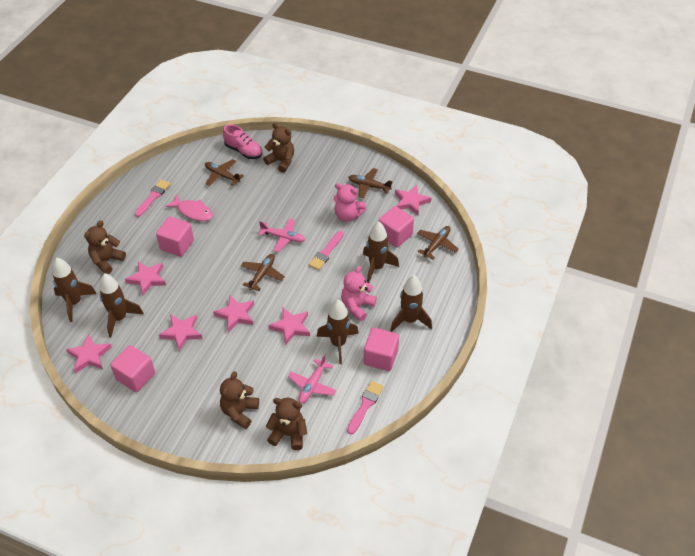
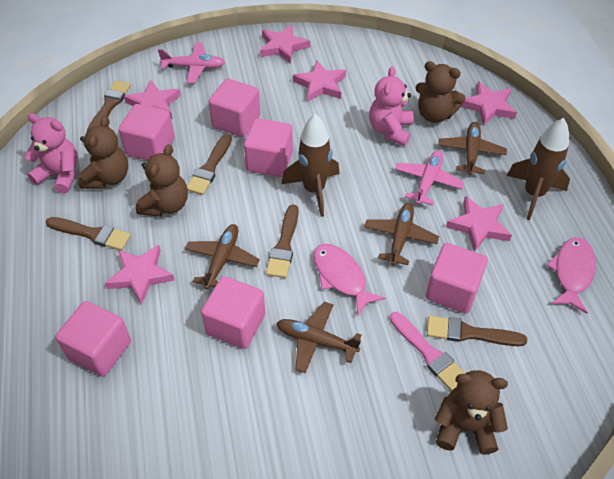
brown brush: none = 0 -> [46,217,131,250] [87,80,131,131] [187,134,232,195] [266,204,299,278] [427,316,527,346] = 5
brown rocket: [52,257,97,322] [100,273,143,337] [316,299,359,364] [363,221,399,283] [390,275,432,332] = 5 -> [281,114,340,217] [507,118,570,220] = 2
pink brush: [135,179,171,217] [309,231,344,270] [347,381,384,434] = 3 -> [390,312,465,391] = 1
pink cube: [110,345,155,392] [156,216,194,257] [364,328,399,371] [379,206,414,248] = 4 -> [56,301,131,377] [119,104,175,160] [201,276,265,349] [209,78,260,137] [244,118,293,177] [426,243,488,313] = 6
pink fish: [165,195,213,221] = 1 -> [313,244,385,316] [546,238,596,314] = 2
pink shoe: [223,125,262,159] = 1 -> none = 0

